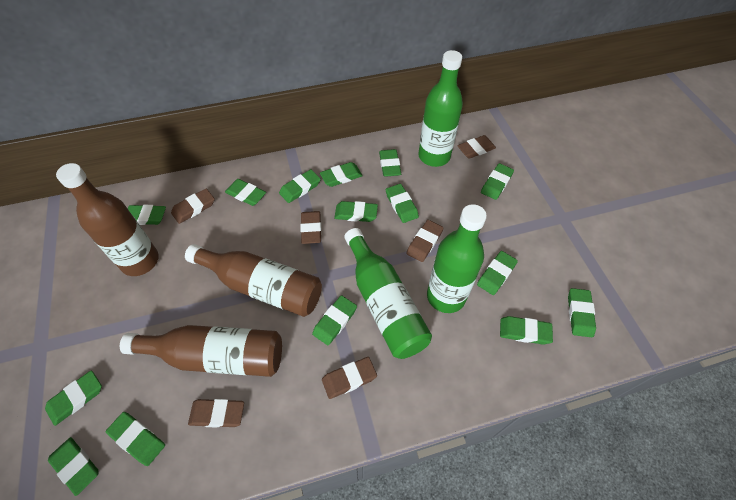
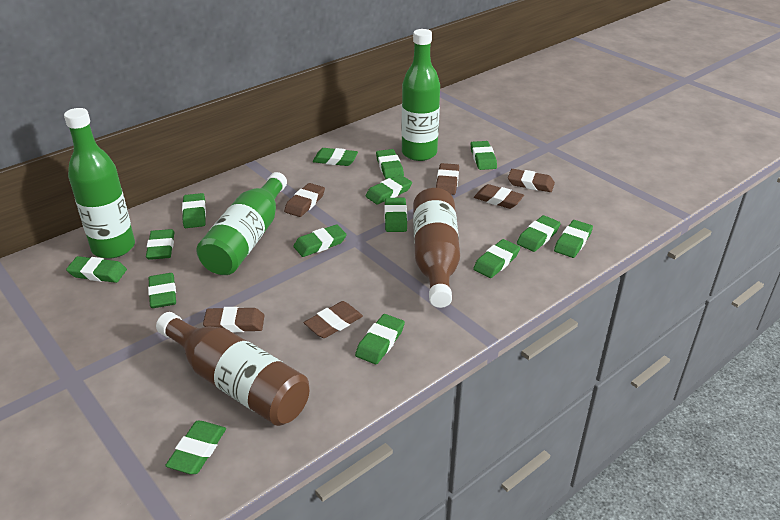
brown bottle: [56,163,159,276] [120,325,282,377] [185,244,322,317] = 3 -> [156,312,309,426] [413,188,460,308] = 2

